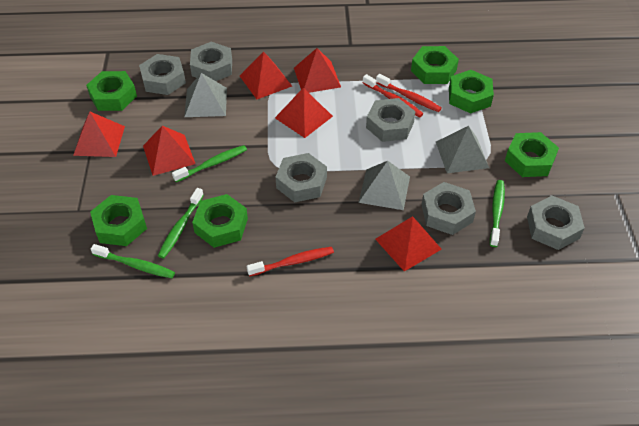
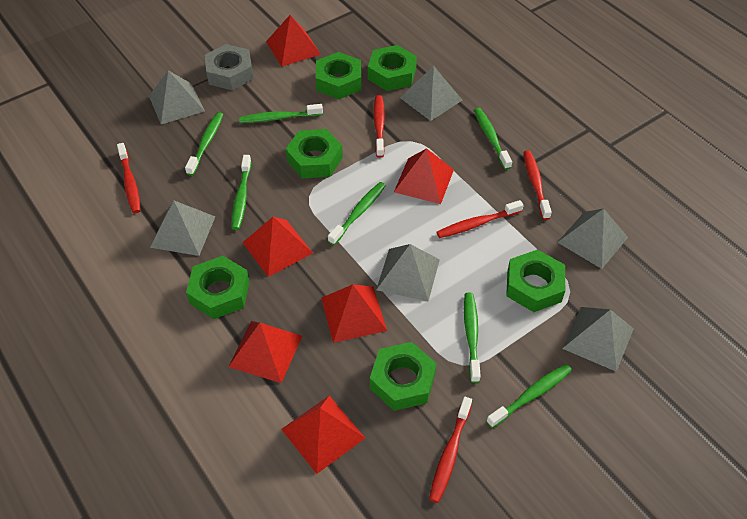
green toothbrush: [91,244,175,278] [158,188,204,258] [172,145,247,182] [490,180,505,247] = 4 -> [185,112,223,176] [232,155,252,230] [239,104,323,123] [328,182,386,245] [464,293,481,383] [474,108,512,170] [486,364,572,428] = 7
grey nut: [139,54,186,95] [190,42,232,81] [276,153,327,202] [366,98,416,142] [421,182,476,235] [527,196,585,250] = 6 -> [205,44,253,90] = 1
grey pyramid: [184,73,227,117] [358,161,410,210] [436,126,489,173] = 3 -> [149,71,205,124] [150,201,215,256] [376,244,440,301] [400,66,462,121] [557,208,628,269] [562,307,634,372] = 6
red toothbrush: [247,247,334,276] [363,74,423,118] [376,74,442,112] = 3 -> [117,143,141,213] [373,95,385,158] [429,397,472,503] [436,200,524,238] [524,150,552,220] = 5

